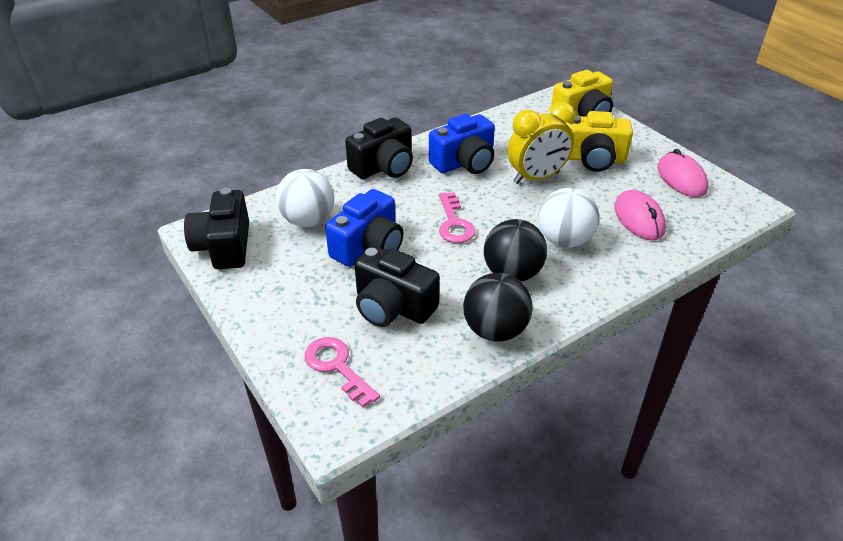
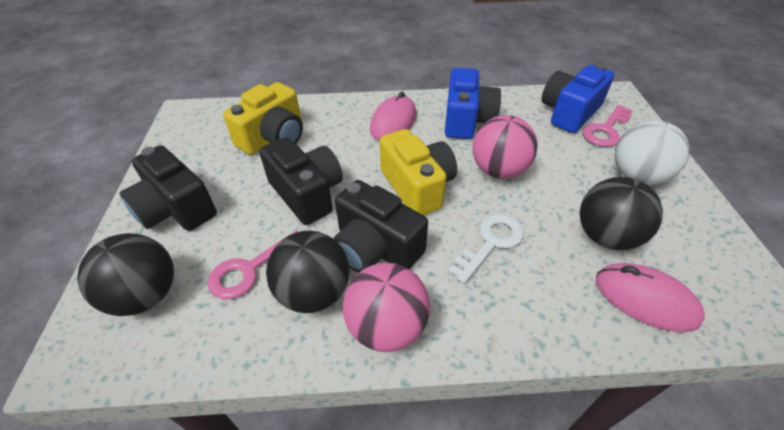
black ball: [463,273,532,342] [484,219,547,282] = 2 -> [77,233,174,316] [266,231,349,313] [580,177,663,250] = 3
pink ball: none = 0 -> [343,263,430,352] [473,115,538,179] = 2
white ball: [276,169,334,227] [538,188,599,248] = 2 -> [615,120,690,185] = 1
white key: none = 0 -> [448,214,524,284] = 1
yellow clock: [508,102,575,184] = 1 -> none = 0

